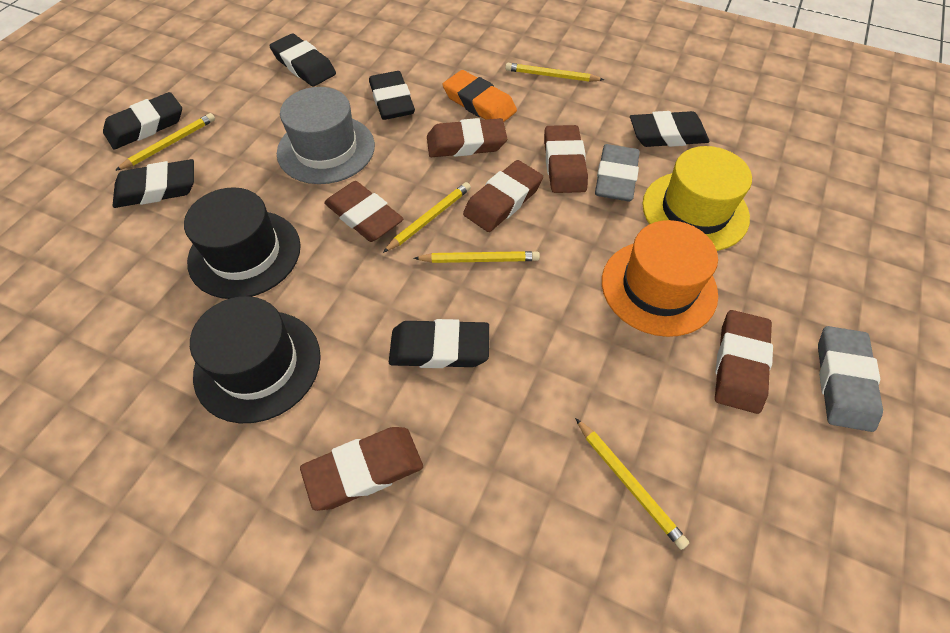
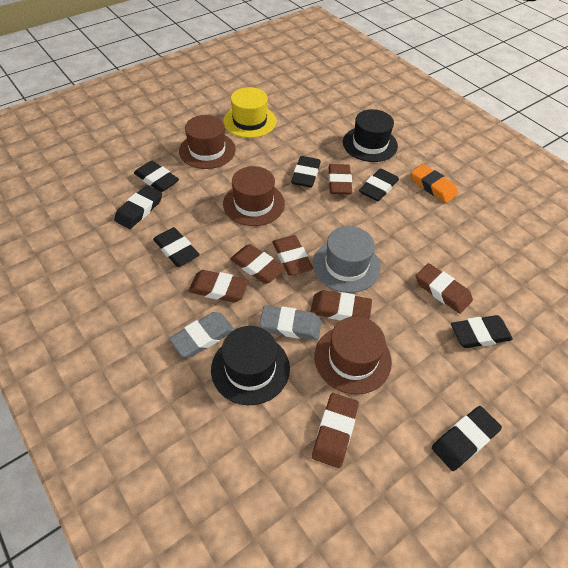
black eraser: [103,92,182,149] [113,159,194,208] [269,33,336,87] [369,71,415,120] [389,319,489,368] [630,111,709,147] = 6 -> [114,185,162,229] [134,161,179,192] [153,227,200,267] [291,156,321,188] [359,169,399,201] [432,406,502,471] [451,315,513,348] = 7
brown eraser: [300,427,423,511] [324,181,404,242] [427,118,507,157] [463,160,543,232] [544,125,588,193] [715,310,773,414] = 6 -> [188,270,249,302] [230,244,285,284] [273,235,313,276] [311,290,372,321] [312,393,359,468] [328,164,352,194] [416,263,473,314] = 7
brown hat: none = 0 -> [179,115,236,169] [223,166,285,226] [314,316,392,395] = 3
orange hat: [602,220,718,337] = 1 -> none = 0
yellow pencil: [115,113,215,171] [383,182,471,253] [413,251,540,263] [505,63,604,82] [575,418,689,550] = 5 -> none = 0

